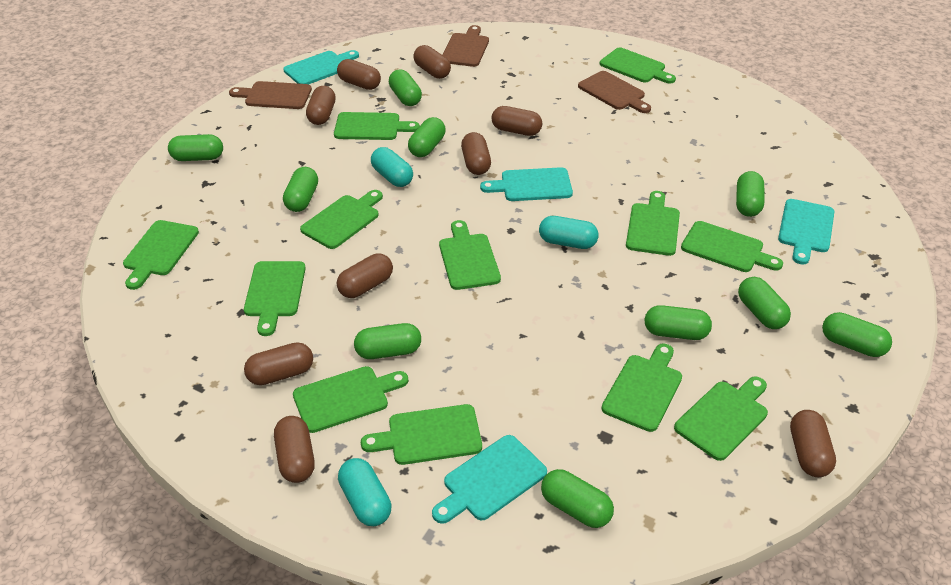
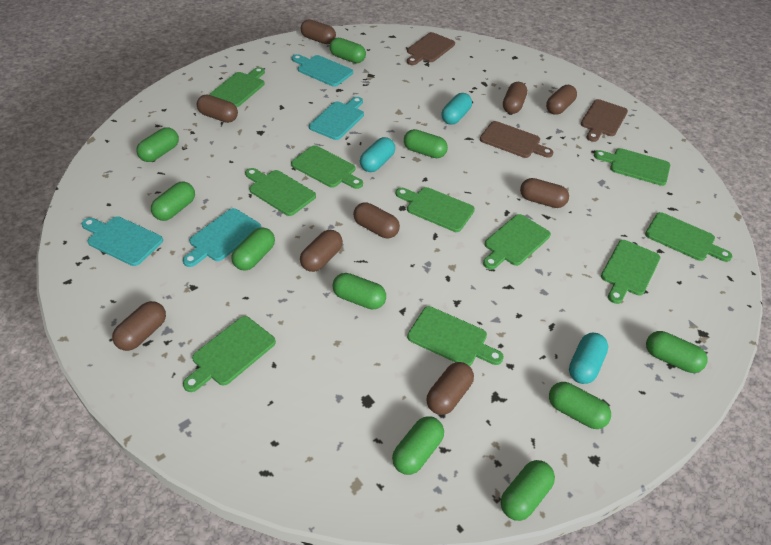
green cutting board: [123,220,199,290] [244,261,306,336] [293,366,408,433] [300,190,383,249] [334,112,420,140] [361,404,482,465] [439,220,501,290] [600,48,676,84] [601,343,682,432] [626,191,680,256] [674,377,768,461] [681,221,783,272] = 12 -> [183,316,276,392] [209,67,265,107] [245,168,316,216] [291,145,363,189] [396,187,475,232] [407,306,504,366] [483,214,551,270] [594,148,670,186] [601,240,661,304] [645,212,732,262] = 10

